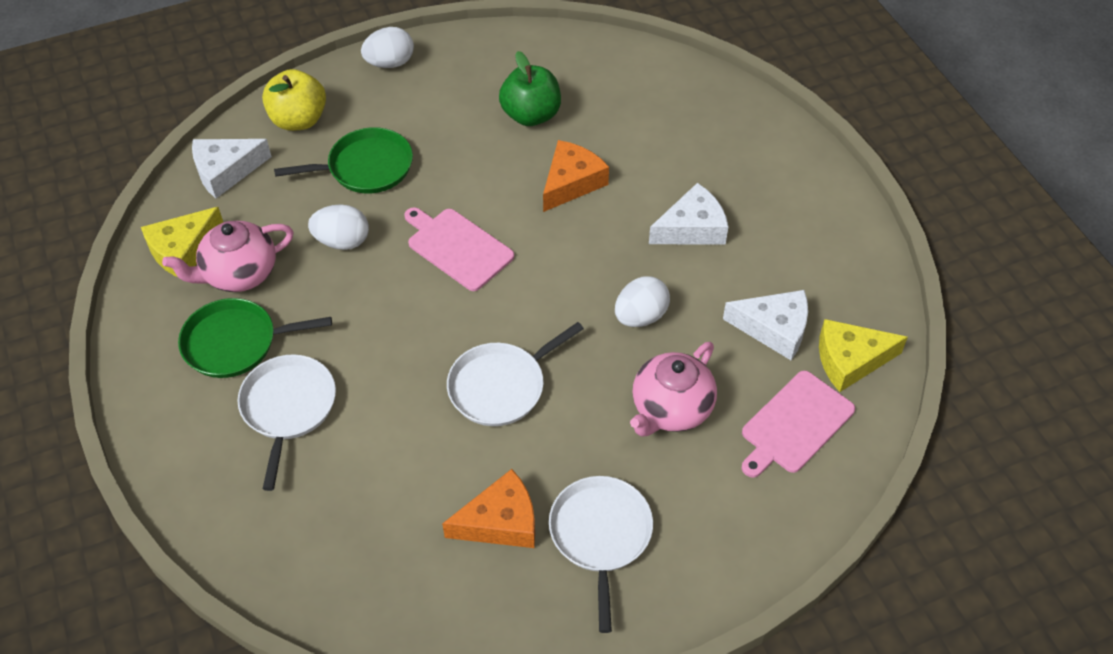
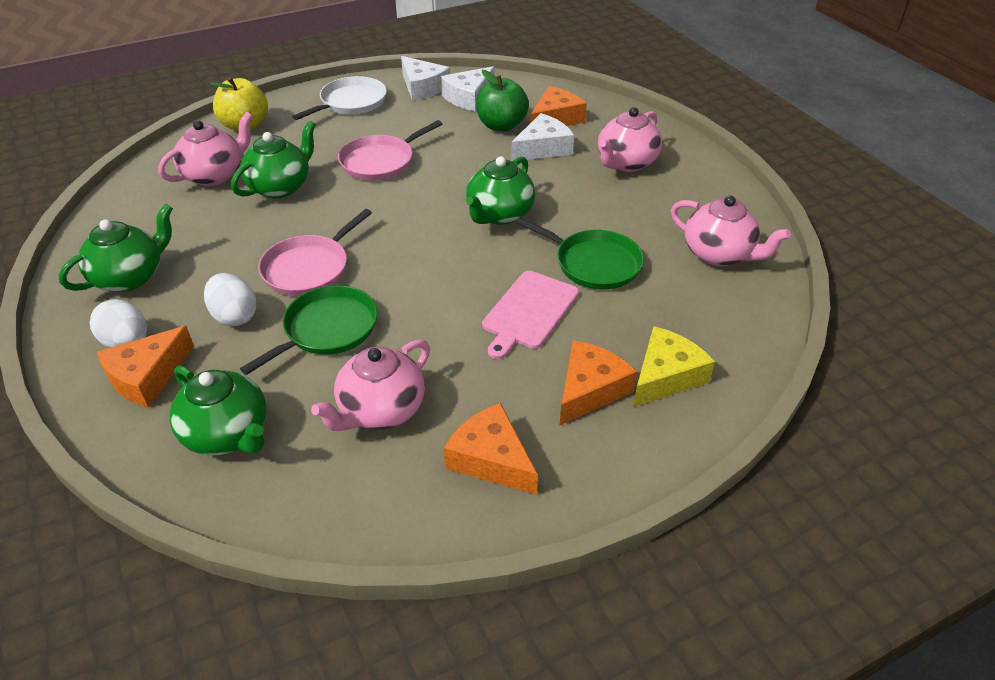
green teapot: none = 0 -> [59,204,173,292] [170,365,266,455] [231,120,316,198] [466,156,535,225] = 4
orange cheese: [442,469,535,548] [543,140,609,212] = 2 -> [97,326,194,408] [444,403,538,495] [530,86,587,126] [559,340,637,426] = 4
pink cutting board: [404,207,514,291] [741,371,855,478] = 2 -> [482,271,579,359] = 1
pink pan: none = 0 -> [258,209,372,296] [338,120,442,181] = 2
pink teapot: [162,221,294,292] [630,342,717,437] = 2 -> [158,112,253,186] [311,339,430,431] [598,107,662,172] [671,195,791,266] = 4
white egg: [308,204,369,250] [361,27,414,68] [615,276,670,327] = 3 -> [90,299,147,348] [204,273,257,326] = 2
white pan: [238,354,336,491] [447,322,584,426] [549,476,653,633] = 3 -> [292,76,387,120] = 1
yellow cheese: [141,207,223,277] [819,319,908,392] = 2 -> [633,326,715,407] = 1

